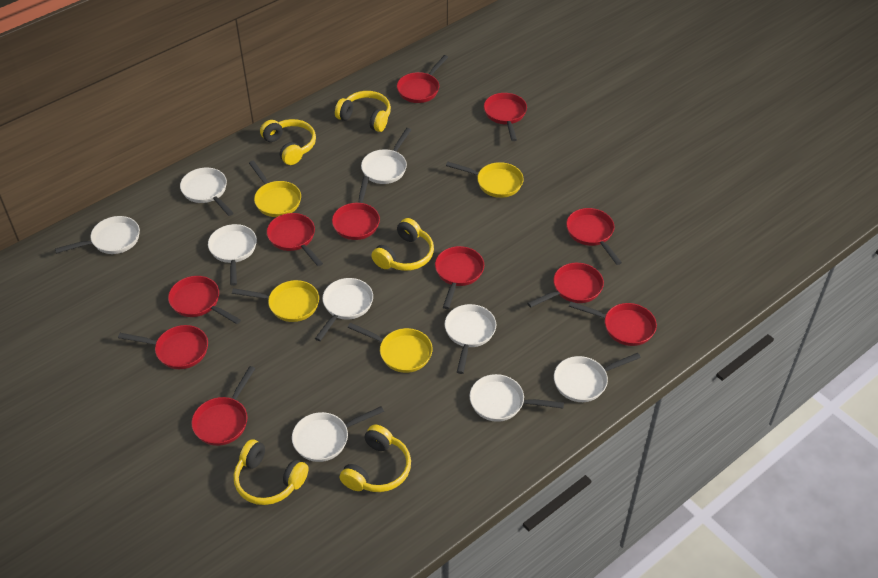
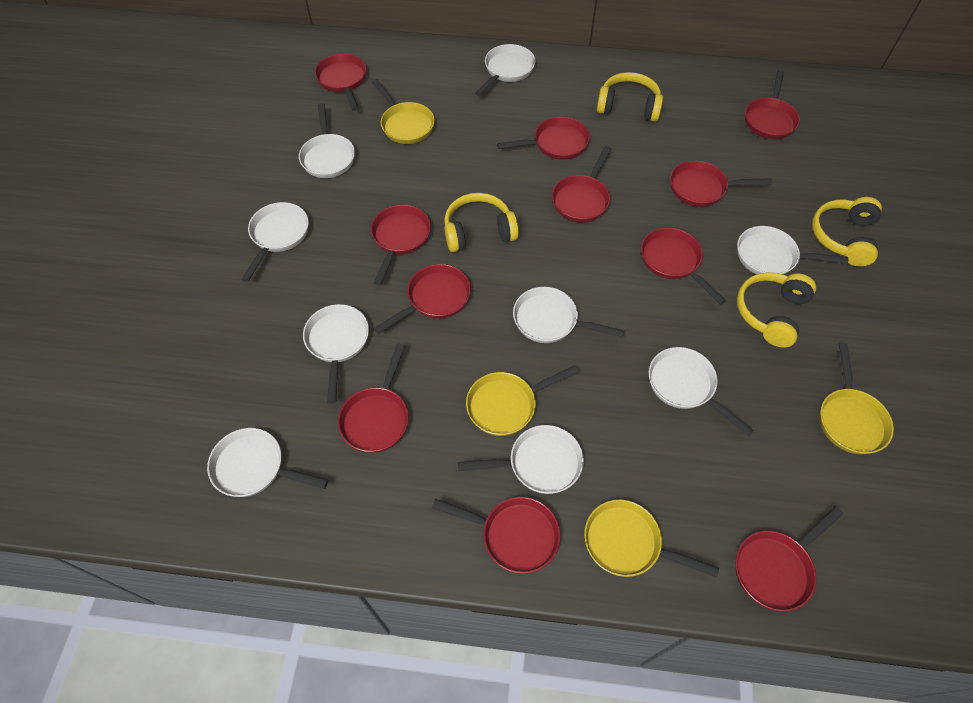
yellow headphones: [234,440,309,505] [260,119,316,165] [335,91,391,132] [340,424,411,492] [371,218,434,271] = 5 -> [444,193,519,252] [597,72,663,122] [737,272,816,348] [812,197,882,267] = 4

